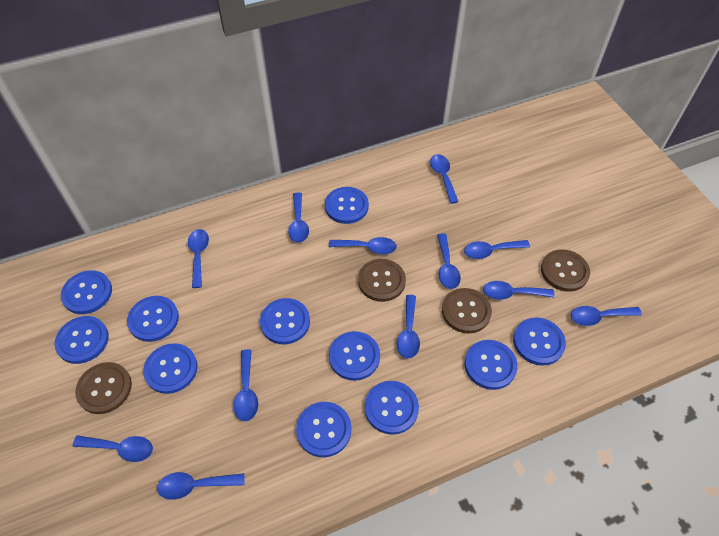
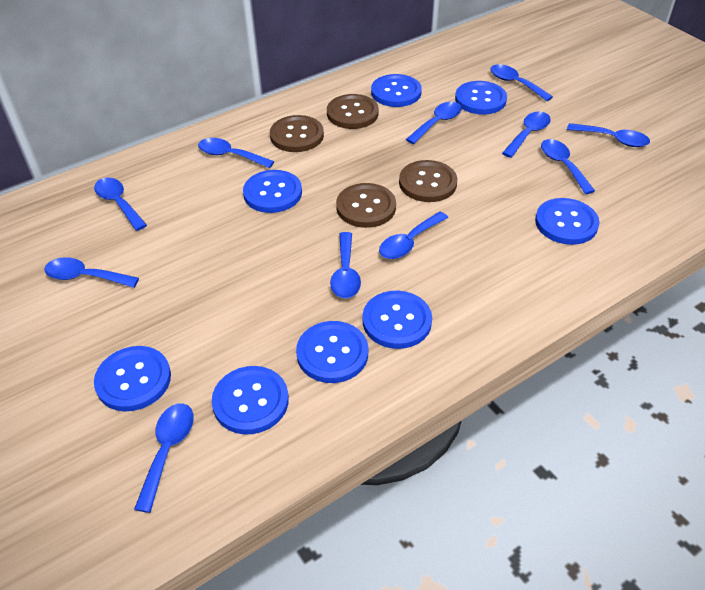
blue button: [54,316,109,364] [61,270,112,314] [127,296,179,342] [143,343,198,394] [260,298,310,344] [296,402,351,457] [325,187,369,224] [329,331,380,381] [365,381,419,435] [464,340,518,390] [513,317,566,366] = 11 -> [94,346,171,411] [212,366,289,434] [243,170,302,213] [296,321,368,383] [363,291,432,349] [371,74,422,107] [455,81,507,115] [535,198,599,245] = 8
blue spoon: [72,436,153,462] [157,472,244,500] [188,229,209,288] [233,349,258,421] [288,192,309,243] [329,237,397,254] [397,295,420,359] [430,154,458,204] [437,234,461,289] [464,240,530,259] [483,281,555,300] [571,306,642,326] = 12 -> [44,257,139,288] [94,178,147,231] [134,403,194,513] [198,138,274,168] [330,232,361,298] [379,212,448,259] [406,102,462,144] [490,64,553,101] [502,112,551,158] [541,139,595,194] [567,123,650,147] = 11

